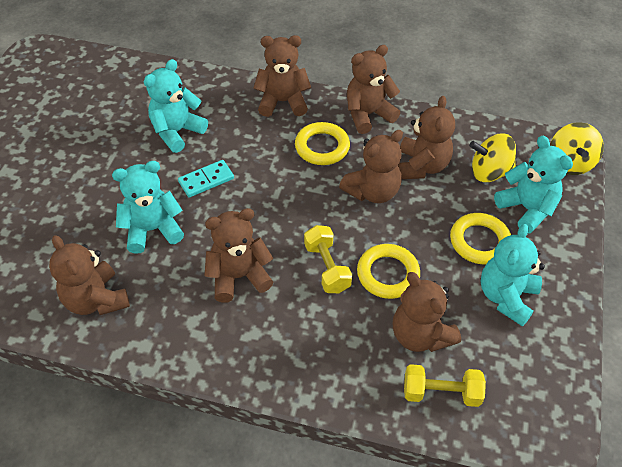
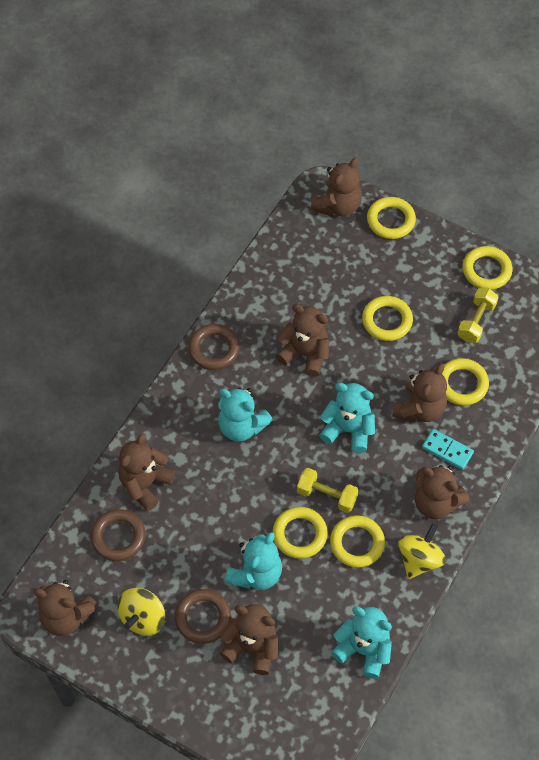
brown ring: none = 0 -> [90,509,146,561] [175,589,231,644] [188,324,240,370] = 3
yellow ring: [295,122,350,165] [357,244,420,299] [450,213,511,264] = 3 -> [273,507,328,559] [330,515,385,568] [362,296,413,341] [367,197,416,239] [442,358,489,405] [463,246,512,290] = 6

